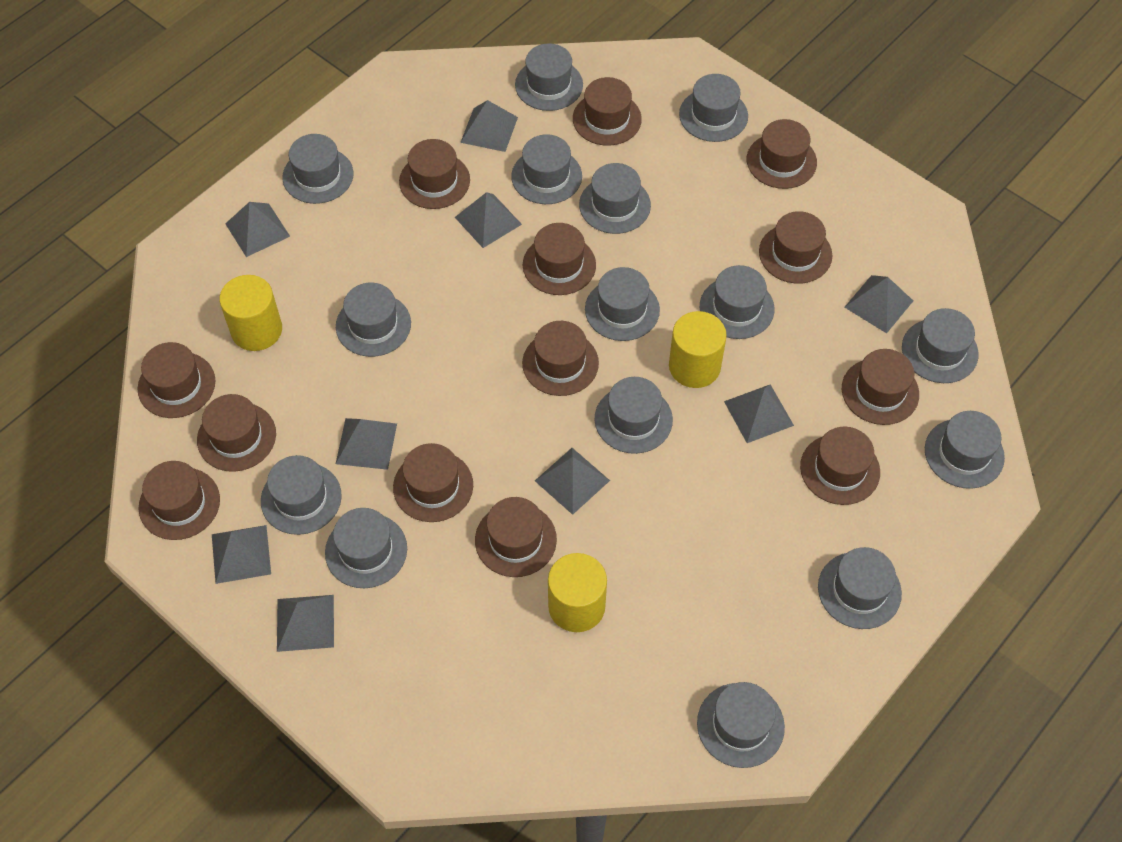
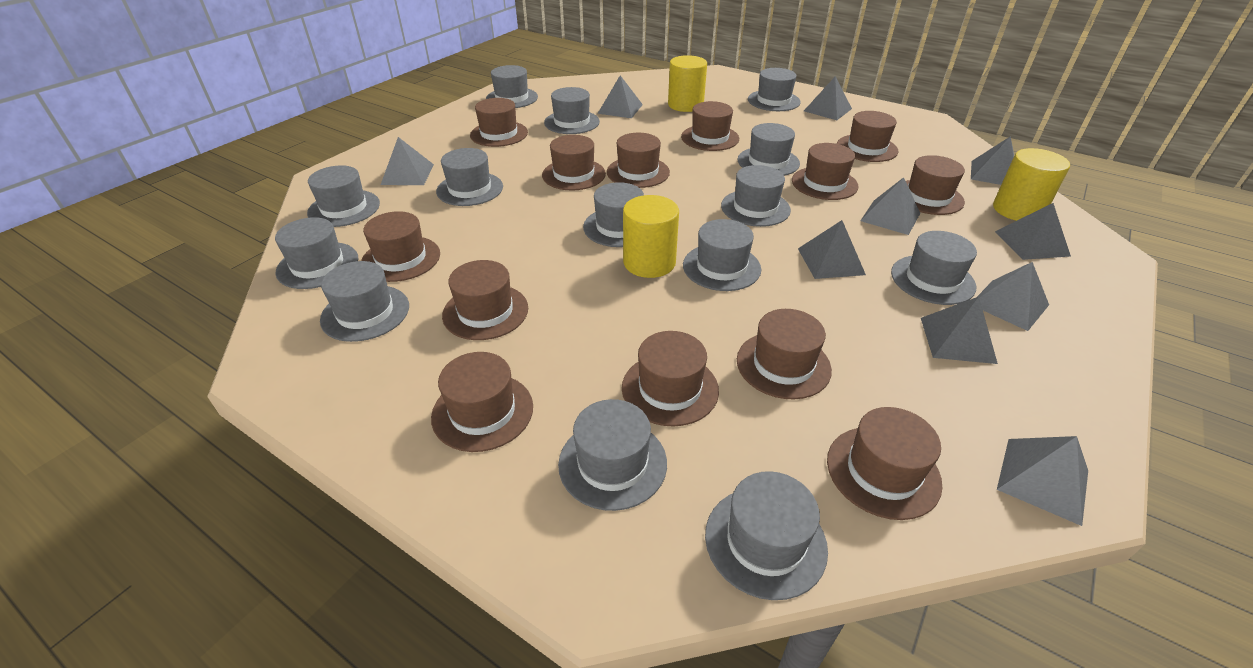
grey hat: [261,455,342,535] [282,134,354,204] [325,508,407,588] [336,283,411,357] [511,134,582,204] [515,43,583,111] [579,163,651,234] [585,267,660,341] [595,377,673,454] [679,74,748,142] [697,682,785,768] [700,265,775,339] [818,547,902,629] [902,308,978,383] [925,411,1005,489] = 15 -> [275,217,358,289] [307,165,380,227] [320,261,409,342] [436,148,503,206] [486,65,538,108] [544,87,600,134] [558,399,667,511] [583,182,644,247] [683,219,761,291] [705,471,828,600] [721,165,791,227] [737,123,800,176] [748,68,801,111] [891,231,977,305] = 14
grey pyramid: [212,525,271,584] [225,202,290,257] [277,595,334,652] [336,418,397,470] [455,192,522,248] [460,100,518,152] [535,448,610,515] [724,384,794,443] [844,275,913,333] = 9 -> [381,137,434,185] [597,75,643,118] [798,220,866,279] [804,76,852,120] [860,177,920,235] [921,297,998,364] [971,136,1014,185] [977,262,1049,331] [995,203,1071,260] [997,436,1088,526] = 10

